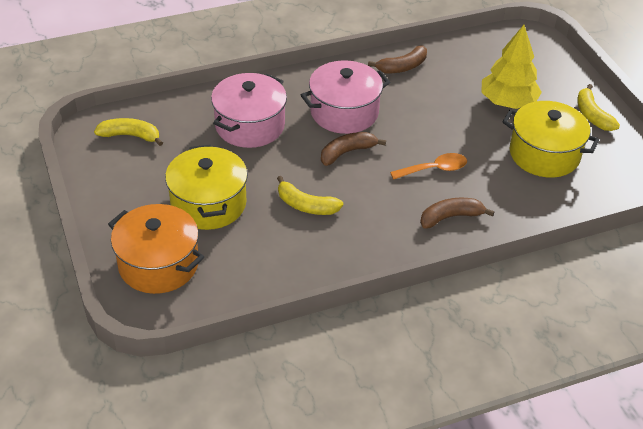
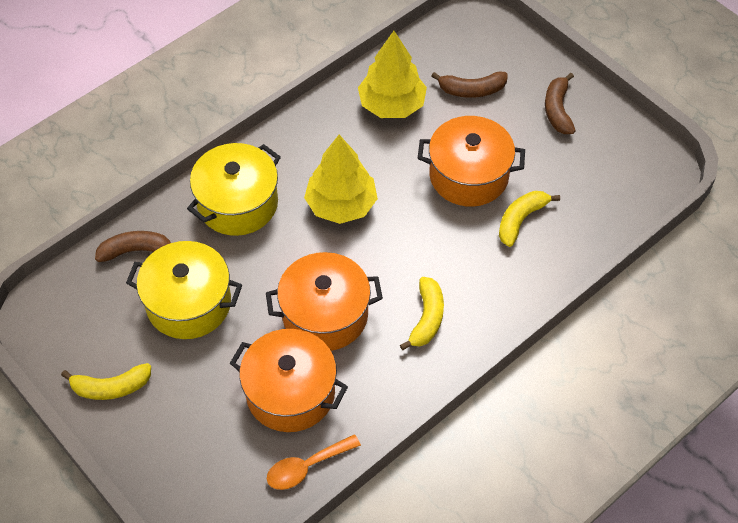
orange pot: [108,204,204,294] = 1 -> [230,329,348,432] [266,252,383,351] [418,116,525,207] = 3
pink pot: [211,73,287,148] [301,60,390,134] = 2 -> none = 0
yellow tree: [481,25,542,109] = 1 -> [304,135,378,224] [358,31,427,118] = 2

